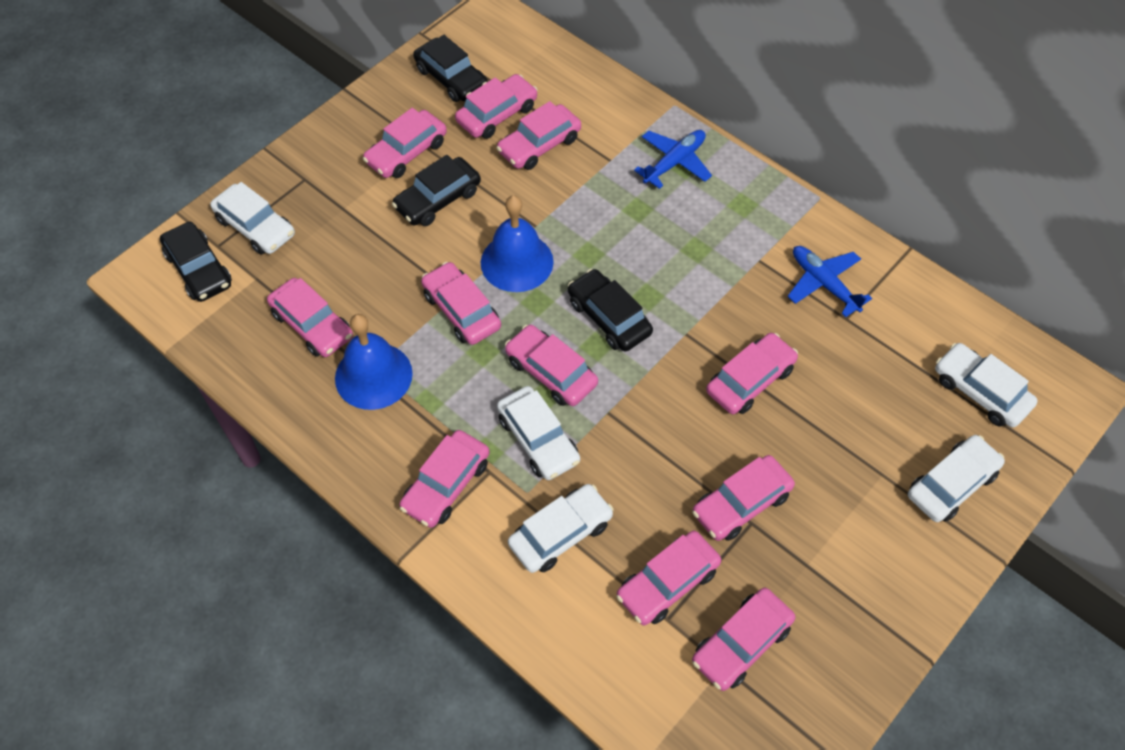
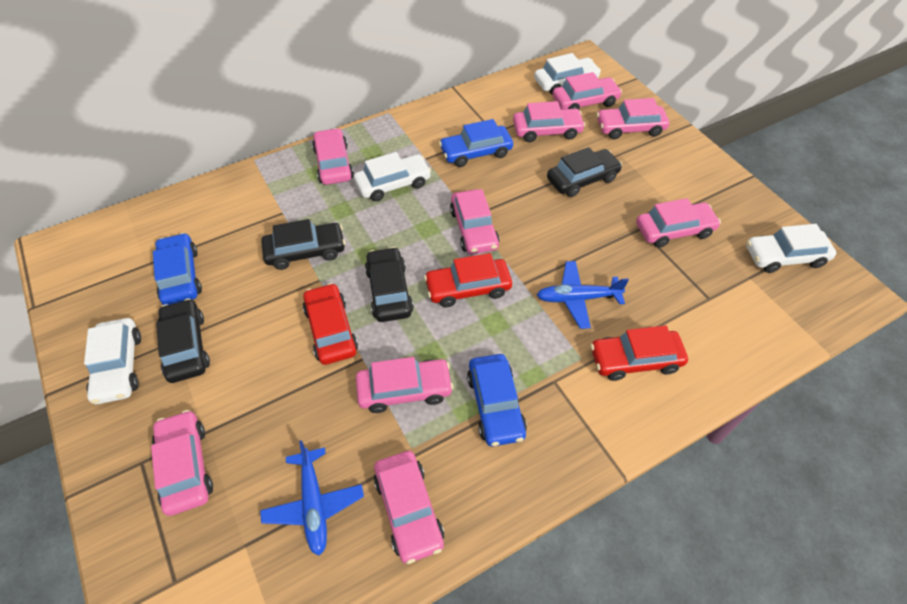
blue bell: [335,314,413,410] [481,195,554,292] = 2 -> none = 0
blue car: none = 0 -> [153,233,202,305] [439,119,513,167] [467,354,527,447] = 3
pink car: [267,278,353,357] [363,108,447,178] [399,430,490,528] [421,262,501,345] [455,74,538,139] [497,101,581,170] [505,325,598,406] [616,531,721,625] [692,455,795,541] [692,588,795,691] [706,333,798,414] = 11 -> [151,410,213,516] [312,128,354,185] [356,357,454,413] [374,451,444,564] [450,189,500,254] [513,101,585,142] [553,72,622,110] [597,98,669,139] [636,198,721,248] = 9
red car: none = 0 -> [303,283,358,365] [424,253,512,308] [591,325,688,381] = 3
white car: [210,182,295,255] [497,386,580,480] [508,484,614,573] [908,435,1005,522] [935,343,1038,427] = 5 -> [84,318,141,404] [354,152,431,201] [534,53,601,95] [746,224,836,273] = 4

